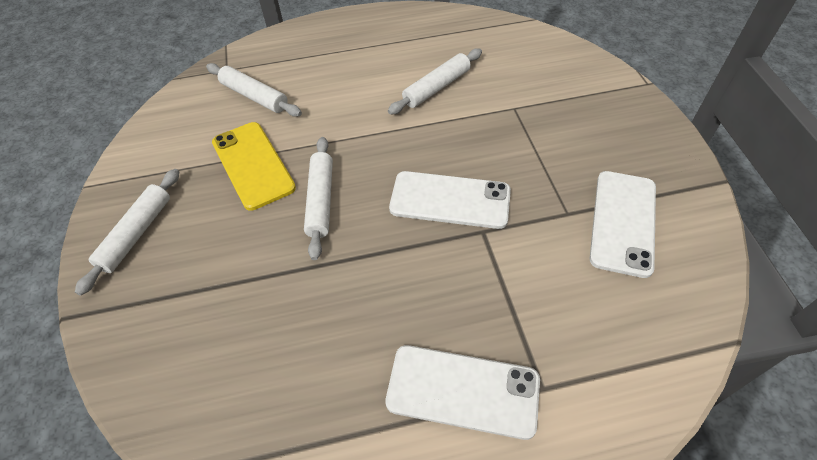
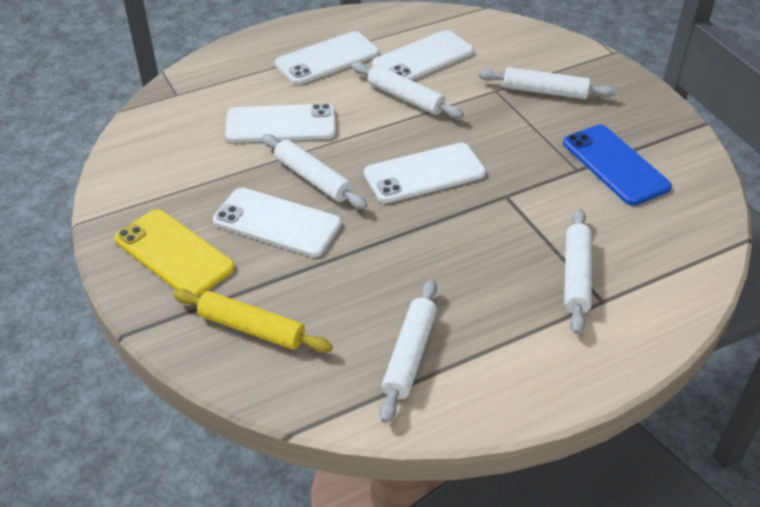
blue phone: none = 0 -> [563,125,672,206] = 1
white phone: [385,345,540,440] [389,171,511,229] [590,171,656,278] = 3 -> [213,188,342,257] [225,103,336,143] [275,31,379,85] [364,143,486,203] [372,30,474,80] = 5
white rolling pin: [75,169,179,296] [206,63,302,117] [304,137,333,260] [388,48,482,115] = 4 -> [262,134,368,209] [352,62,464,119] [380,280,437,423] [479,67,616,99] [564,208,592,334] = 5
yellow rolling pin: none = 0 -> [173,289,333,353] = 1

